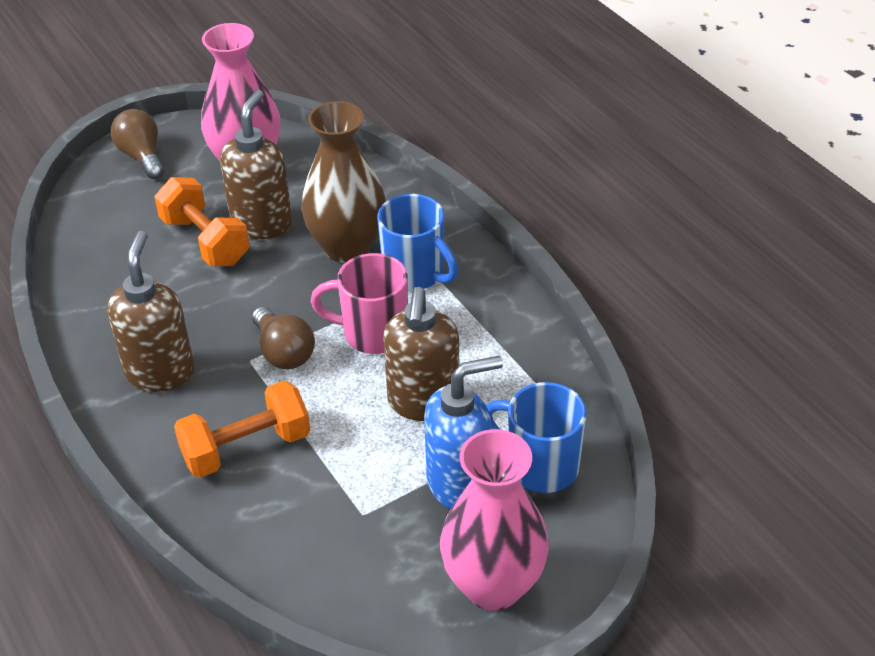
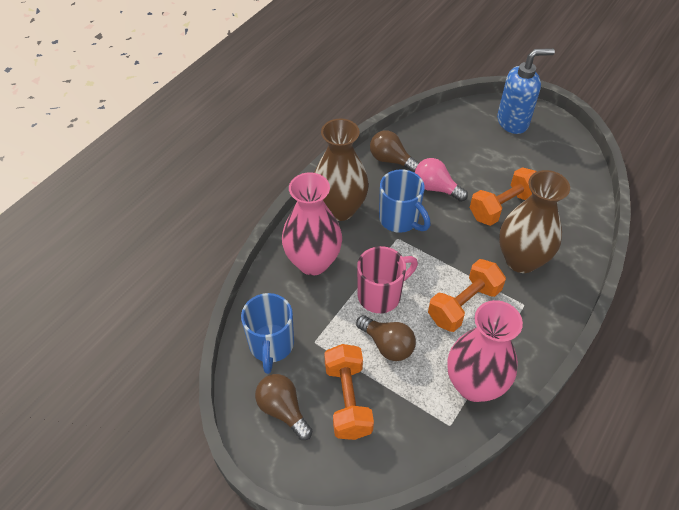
brown light bulb: [111,109,164,179] [252,307,315,369] = 2 -> [255,374,312,440] [356,315,416,361] [370,130,420,173] = 3
brown soap dispenser: [107,231,194,392] [220,90,292,239] [383,287,459,421] = 3 -> none = 0
brown vase: [301,101,386,263] = 1 -> [314,118,369,221] [499,170,570,273] = 2
orange dumbbell: [154,177,250,266] [174,381,310,478] = 2 -> [324,344,374,440] [428,259,506,332] [470,167,537,226] = 3
pink light bulb: none = 0 -> [415,158,468,202] = 1

